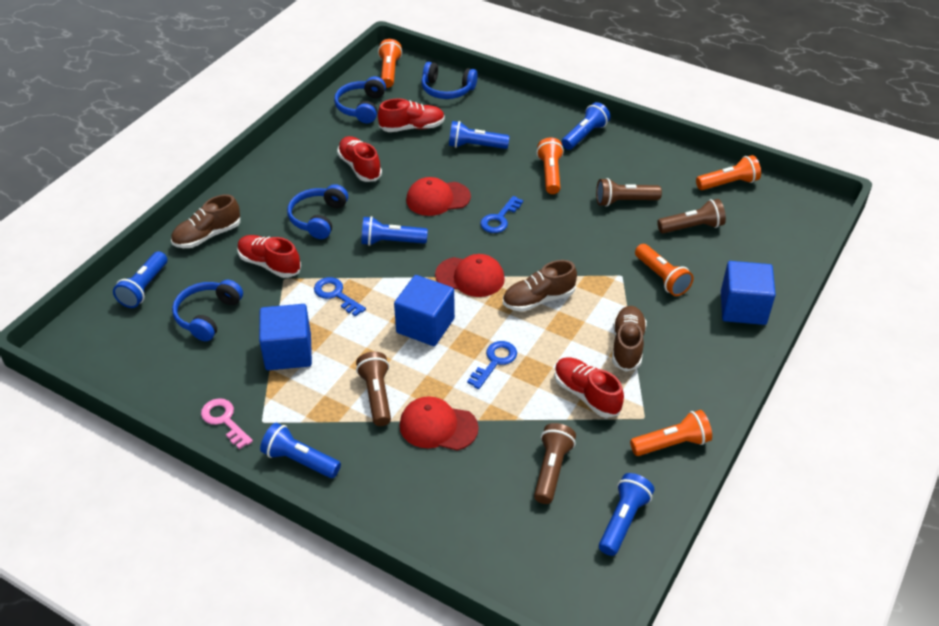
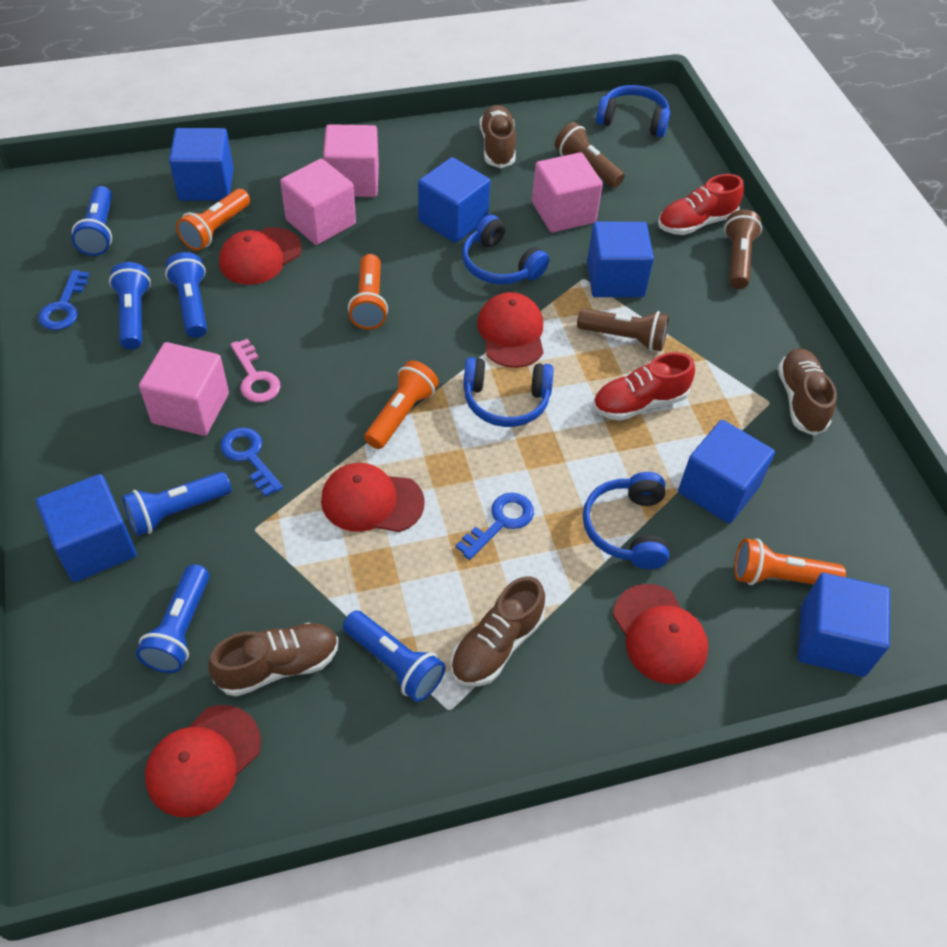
blue cube: [259,304,312,370] [394,275,455,346] [721,261,776,325] = 3 -> [36,474,137,582] [169,128,234,201] [418,157,491,243] [587,222,654,297] [678,420,775,524] [798,573,890,677] = 6
brown flashlight: [356,352,391,426] [534,423,576,504] [596,178,662,207] [657,199,726,233] = 4 -> [555,122,625,188] [577,308,669,351] [724,210,762,289] = 3
brown shoe: [171,194,240,248] [503,260,577,312] [612,306,647,372] = 3 -> [208,623,339,697] [451,576,545,686] [480,105,516,168] [778,348,837,436] = 4
orange flashlight: [378,39,402,88] [536,137,564,194] [630,410,712,456] [635,244,693,296] [696,155,761,190] = 5 -> [176,189,250,251] [348,254,388,330] [364,360,439,449] [734,538,846,585] = 4
pink cube: none = 0 -> [139,342,229,436] [280,159,356,245] [323,124,379,197] [532,152,603,233] = 4
red cap: [400,396,479,451] [406,177,471,216] [435,254,505,297] = 3 -> [145,705,261,817] [219,227,302,285] [321,463,425,532] [477,292,543,368] [613,584,709,684] = 5
red shoe: [238,235,301,278] [337,136,382,182] [378,98,445,132] [554,357,624,418] = 4 -> [593,352,695,421] [658,174,744,235] = 2

